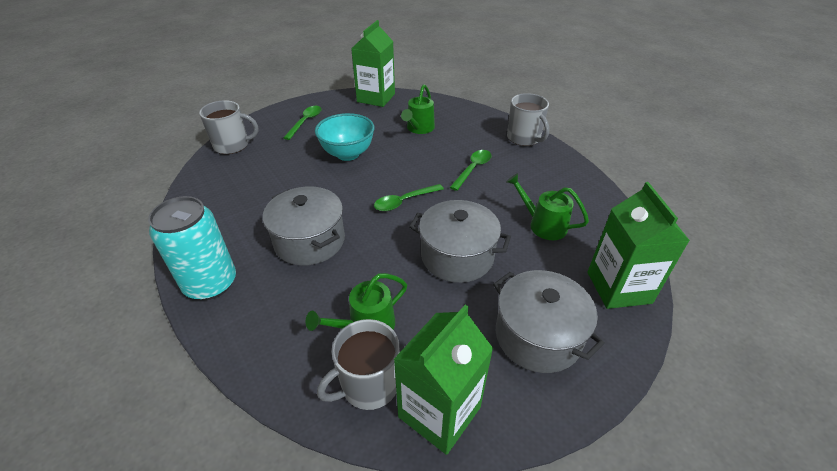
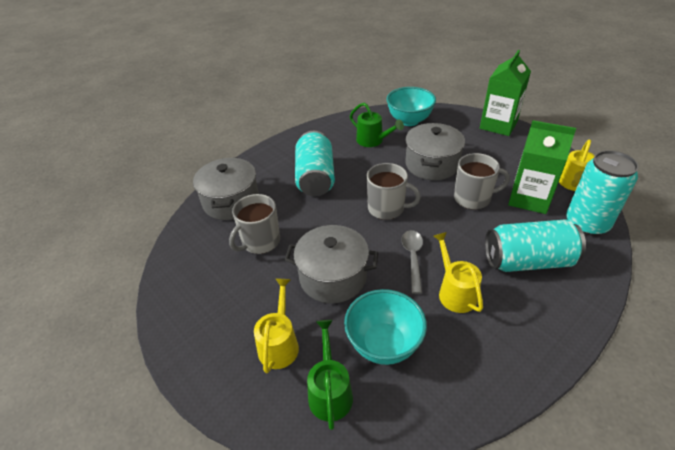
green carton: [351,20,395,107] [393,305,493,455] [587,182,690,309] = 3 -> [480,50,531,136] [508,120,576,214] = 2
green spoon: [283,106,322,140] [374,184,444,211] [450,150,492,191] = 3 -> none = 0
green watering can: [306,273,407,331] [401,84,435,134] [506,173,589,240] = 3 -> [307,320,353,430] [350,103,404,147] = 2
grey spoon: none = 0 -> [402,230,423,294] = 1
turquoise bowl: [315,113,374,161] = 1 -> [344,289,427,365] [386,87,436,126] = 2
turquoise can: [148,196,236,300] = 1 -> [295,131,335,197] [485,219,586,272] [566,150,639,236] = 3
yellow watering can: none = 0 -> [254,278,299,373] [433,232,483,313] [559,140,595,191] = 3

